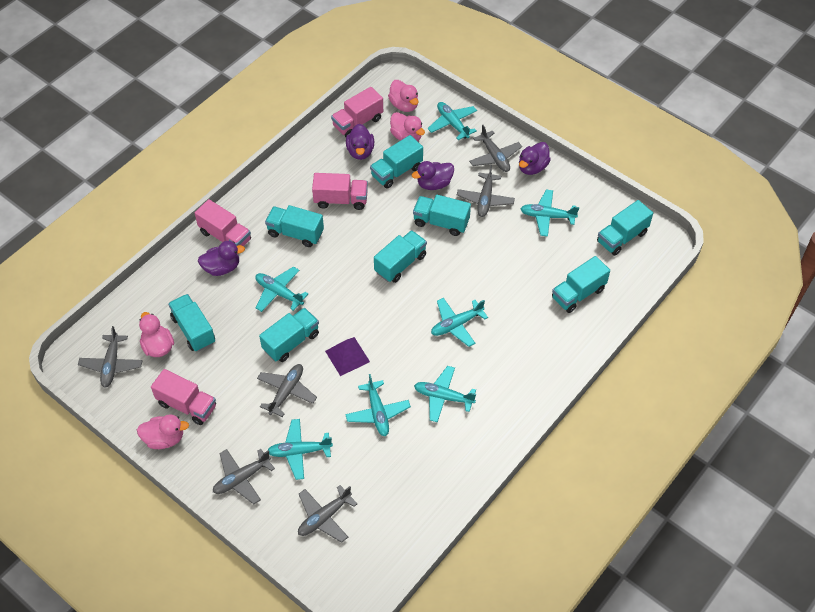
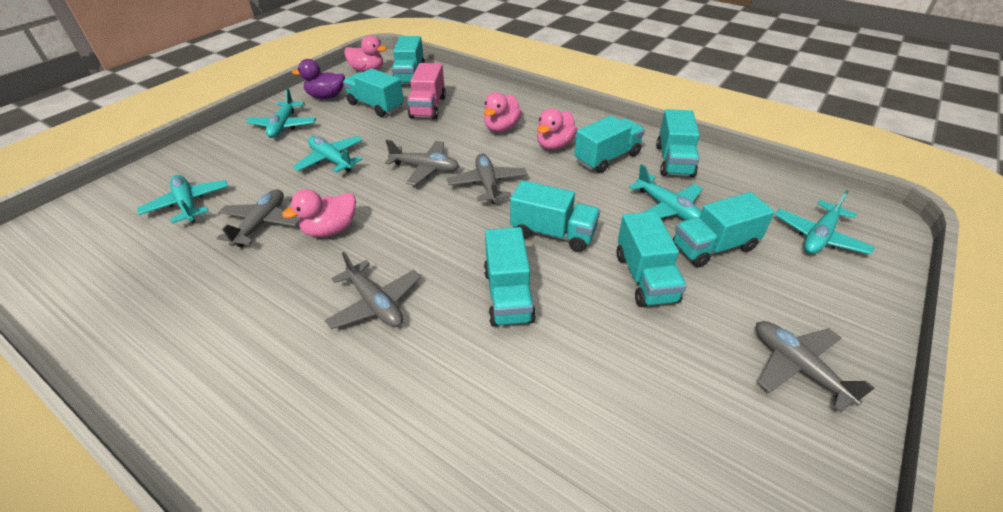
grey plane: [78,326,143,388] [213,449,275,504] [257,364,317,417] [298,485,357,543] [457,165,515,217] [469,125,522,172] = 6 -> [217,189,300,247] [324,252,421,329] [385,140,459,186] [447,153,527,204] [756,321,875,412] = 5
pink truck: [151,369,216,425] [195,199,251,246] [312,173,368,210] [331,87,383,137] = 4 -> [407,63,446,120] = 1
purple duck: [198,241,245,276] [346,124,374,160] [412,161,454,190] [519,142,551,175] = 4 -> [292,59,345,99] = 1
purple pyramid: [325,337,370,376] = 1 -> none = 0
turquoise plane: [255,266,309,312] [268,419,333,480] [345,374,411,436] [414,366,476,422] [427,102,477,140] [431,298,488,347] [520,190,579,237] = 7 -> [137,175,228,223] [246,88,316,138] [293,136,363,173] [629,164,703,220] [775,190,875,255] = 5

